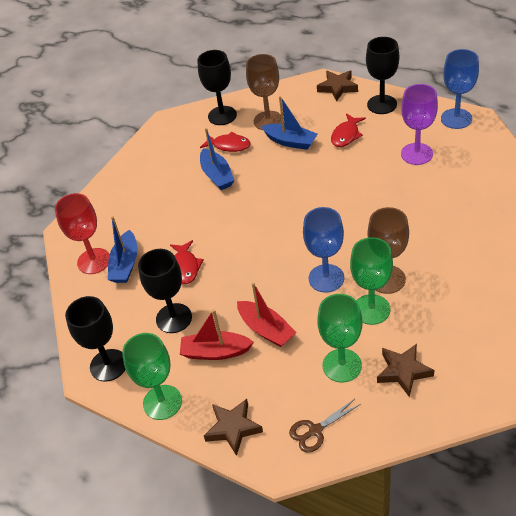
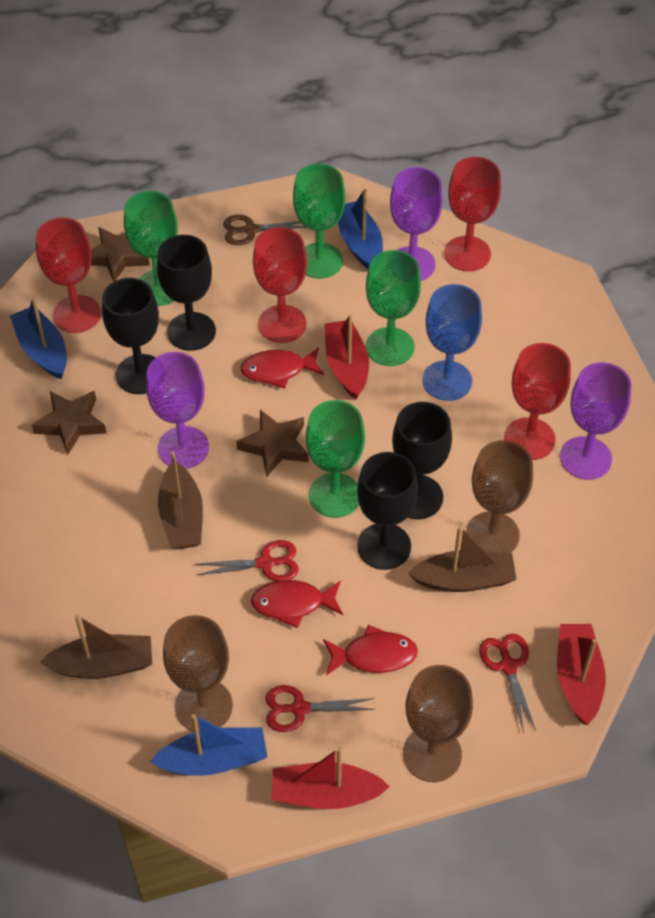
blue goblet: [303,207,344,293] [441,49,479,129] = 2 -> [422,284,482,401] = 1
brown boat: none = 0 -> [40,615,152,679] [158,451,203,549] [408,526,517,592] = 3
brown goblet: [246,54,282,130] [367,207,409,294] = 2 -> [163,615,233,731] [403,665,473,782] [466,440,533,553] = 3
green goblet: [122,333,182,420] [317,294,362,382] [350,237,393,325] = 3 -> [124,191,178,306] [293,164,345,279] [306,400,365,518] [365,250,421,366] = 4
purple goblet: [401,84,438,165] = 1 -> [146,352,209,469] [390,167,443,281] [560,362,631,480] = 3
red boat: [180,309,254,360] [237,282,296,347] = 2 -> [272,747,390,809] [325,314,369,399] [557,624,605,725] = 3
red goblet: [55,193,110,274] = 1 -> [35,217,101,333] [253,227,307,343] [444,157,501,272] [504,343,571,460] = 4
red scissors: none = 0 -> [195,540,299,581] [265,685,375,732] [479,634,536,733] = 3

